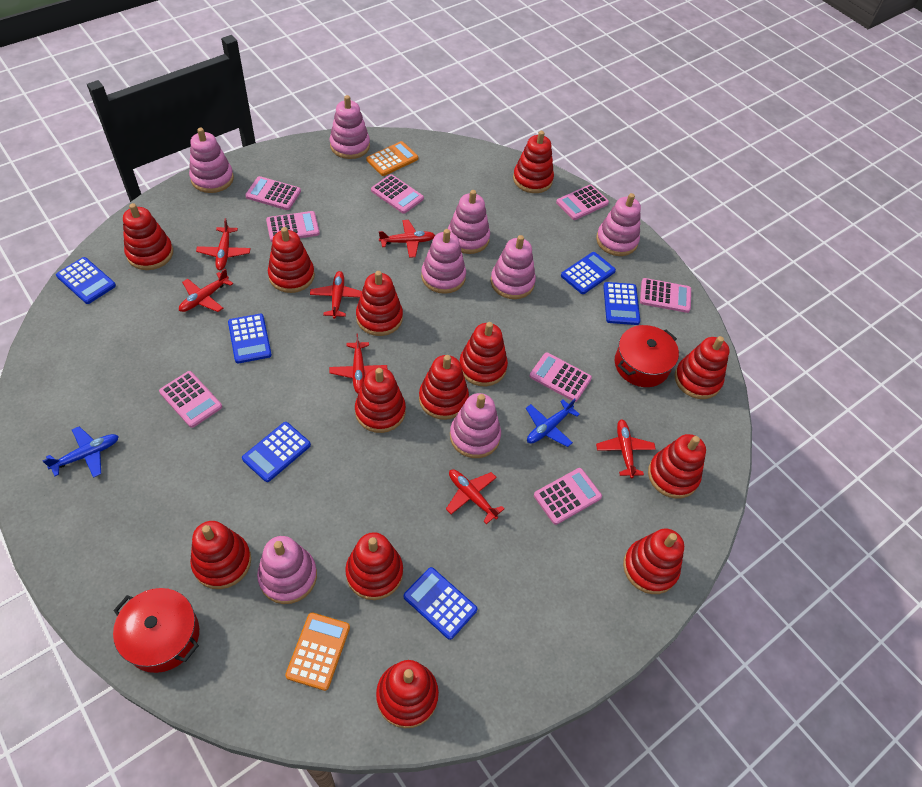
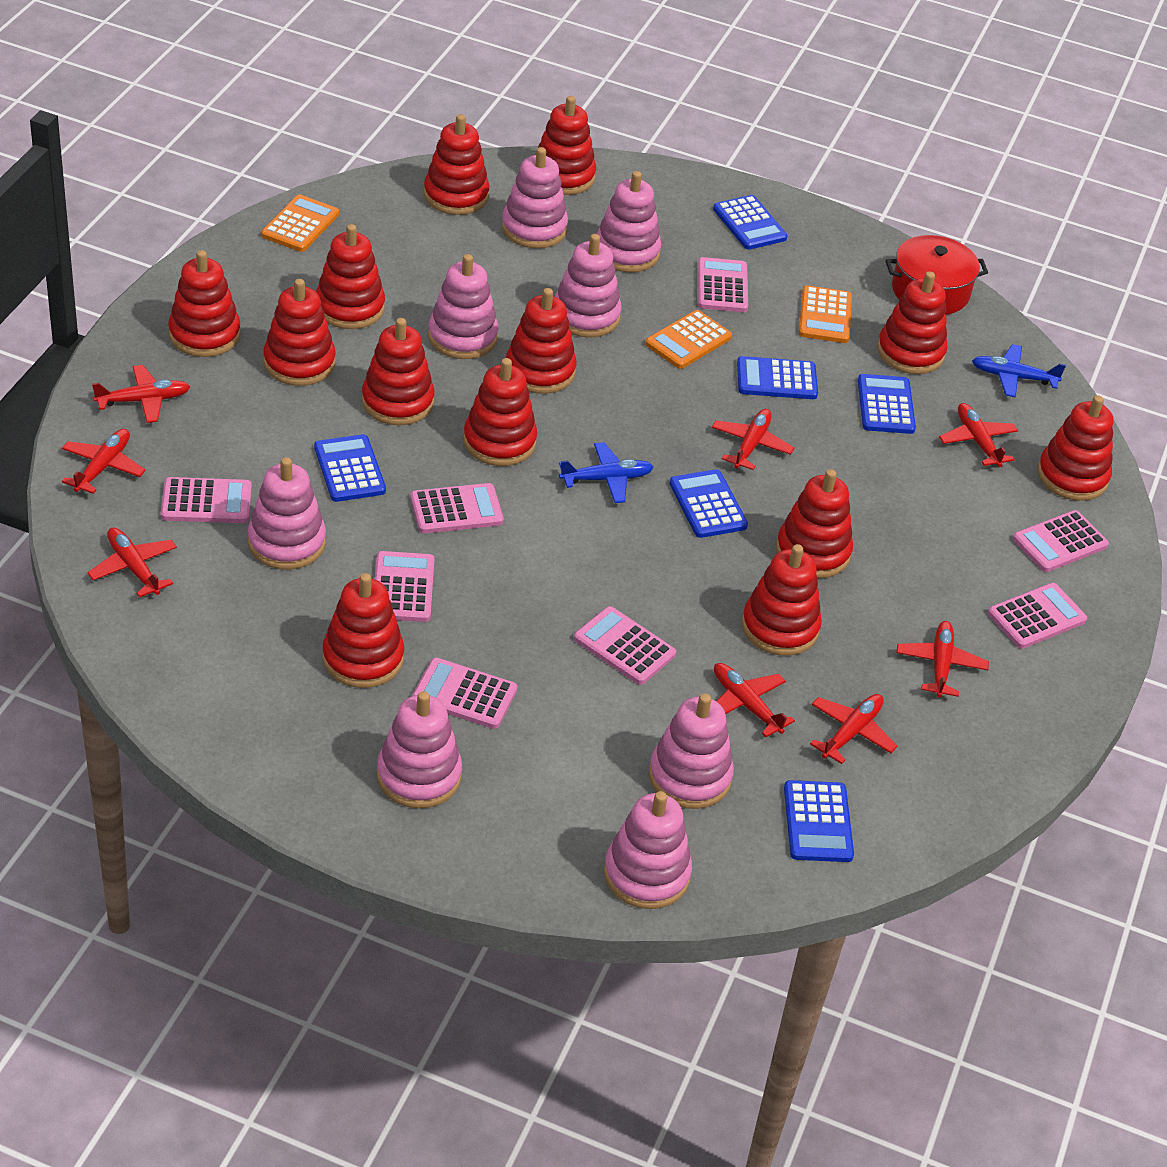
orange calculator: [285,612,350,691] [366,141,418,176] = 2 -> [261,195,339,252] [645,310,732,369] [799,285,852,343] = 3
red plane: [179,268,233,312] [196,218,251,270] [310,271,362,319] [330,334,387,394] [379,220,435,258] [446,470,505,524] [596,419,656,478] = 7 -> [62,429,146,494] [87,527,177,598] [92,365,190,423] [712,409,794,470] [714,663,795,737] [810,694,898,764] [896,621,989,698] [939,403,1018,467] = 8
red pot: [113,588,199,673] [615,325,679,387] = 2 -> [885,235,988,315] = 1

